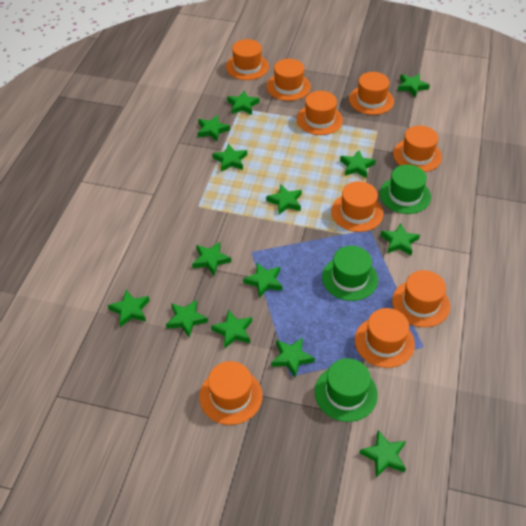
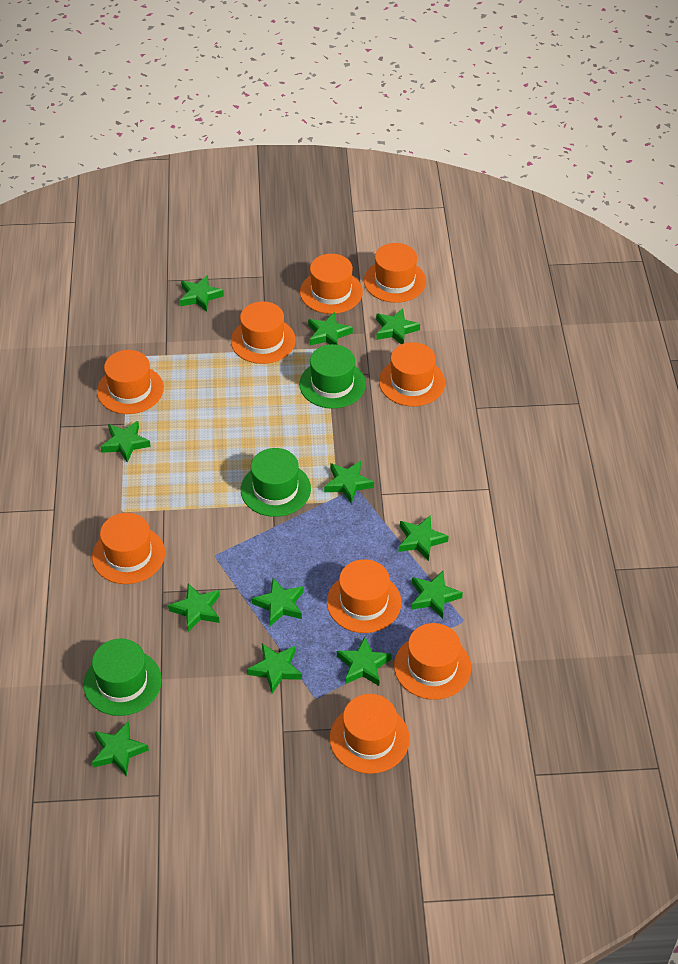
green star: [108,290,150,327] [166,299,208,337] [192,242,231,276] [197,115,230,142] [211,310,252,348] [213,144,247,172] [227,91,260,115] [243,262,283,298] [266,185,302,214] [271,337,315,377] [340,150,376,178] [359,430,406,478] [381,223,420,255] [398,74,430,98] = 14 -> [92,721,149,776] [101,421,151,463] [168,583,220,632] [180,275,224,312] [247,644,302,694] [252,578,304,626] [308,312,353,345] [324,461,374,504] [337,636,392,686] [376,308,420,345] [399,515,449,561] [411,571,463,619] = 12

